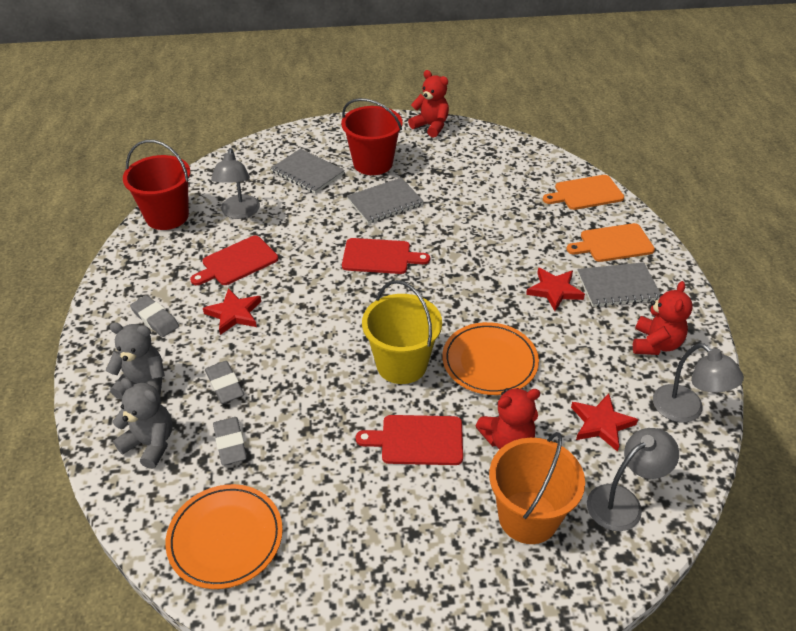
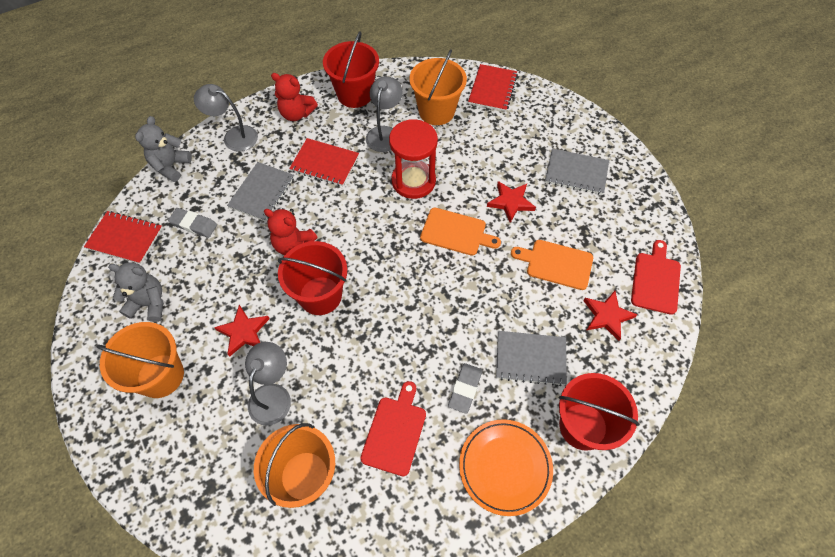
grey eraser: [130,295,179,337] [205,361,244,404] [213,417,247,465] = 3 -> [168,208,217,238] [448,363,483,414] = 2
orange bucket: [489,432,585,544] = 1 -> [97,322,184,398] [254,423,335,508] [409,50,467,125] = 3
orange plate: [165,484,283,589] [442,322,539,395] = 2 -> [459,419,553,516] = 1
red bucket: [123,140,190,230] [341,98,403,175] = 2 -> [278,241,347,315] [323,31,379,108] [559,373,640,451] = 3
red cutting board: [190,235,278,285] [342,238,430,274] [356,415,463,465] = 3 -> [360,381,426,476] [631,240,681,315] = 2
red hourglass: none = 0 -> [389,119,438,199] = 1
red notebook: none = 0 -> [84,211,162,264] [289,138,359,186] [468,64,518,112] = 3
red teddy bear: [408,70,449,138] [476,388,540,450] [633,281,693,355] = 3 -> [264,208,318,255] [271,73,318,121] = 2
yellow bucket: [362,280,442,384] = 1 -> none = 0

